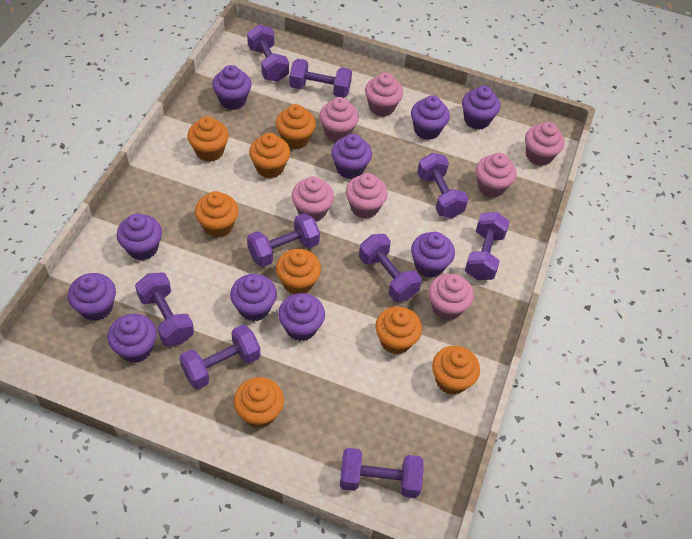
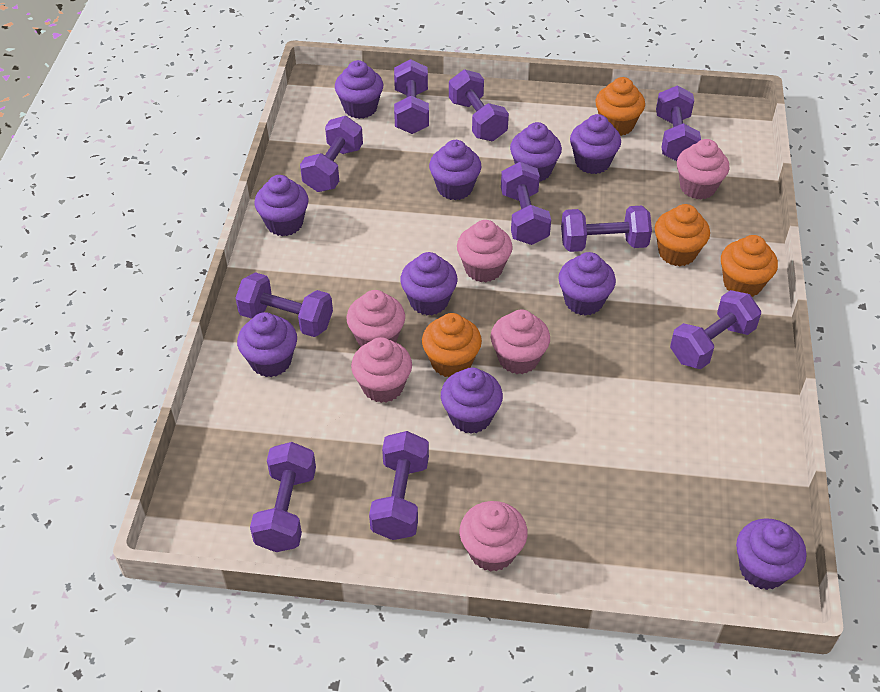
orange cupcake: [188,116,229,162] [195,191,239,238] [234,377,284,428] [249,133,290,178] [276,104,316,149] [276,249,321,294] [375,306,422,354] [432,346,480,395] = 8 -> [422,313,482,377] [595,77,645,136] [655,204,710,266] [721,235,778,297] = 4
pink cupcake: [292,176,334,222] [319,97,359,141] [346,173,388,219] [365,72,403,117] [428,274,474,320] [476,153,517,198] [525,122,565,166] = 7 -> [347,290,405,347] [351,337,412,403] [457,220,513,282] [460,501,528,572] [491,310,550,374] [677,139,729,200] = 6
purple dumbbell: [135,273,194,346] [179,325,260,389] [247,25,289,82] [247,213,320,267] [289,59,352,98] [340,448,424,498] [359,234,422,302] [417,153,468,218] [465,212,510,280] = 9 -> [236,272,333,337] [250,442,316,552] [300,116,363,192] [369,431,429,540] [394,59,429,134] [449,69,509,141] [501,162,551,245] [561,206,652,252] [656,85,701,161] [670,290,761,369] = 10

